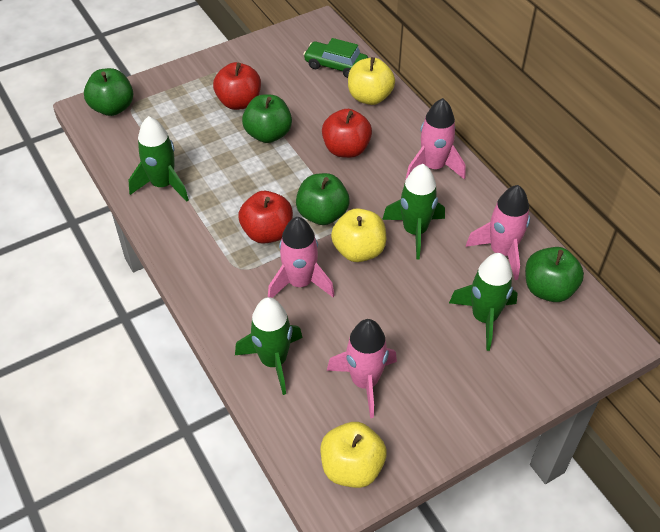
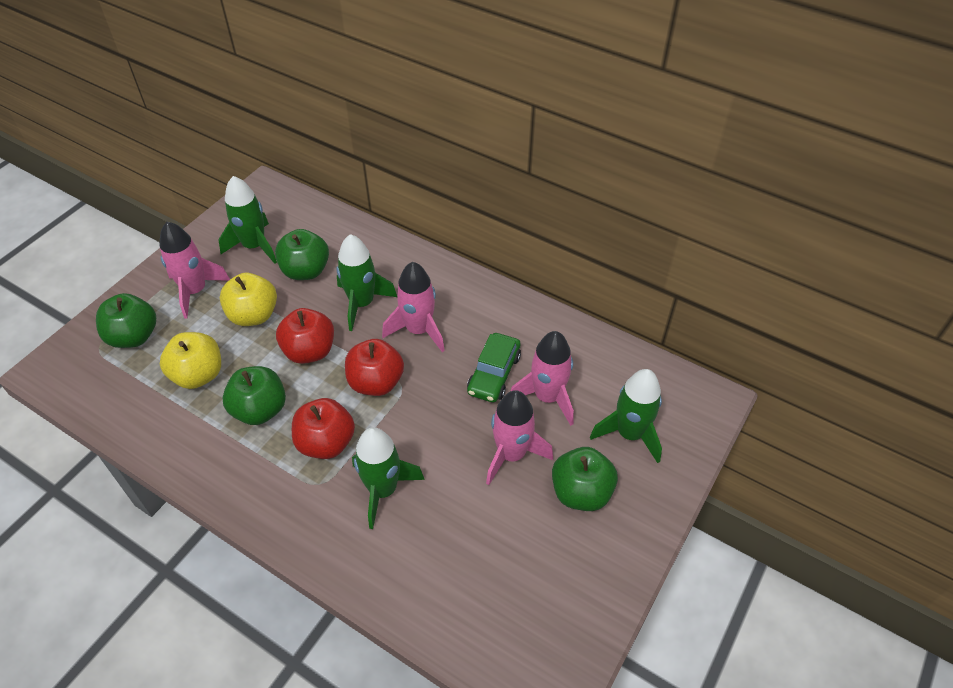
yellow apple: [320,422,387,488] [331,208,386,262] [348,57,395,105] = 3 -> [160,332,221,389] [220,273,277,326] = 2

